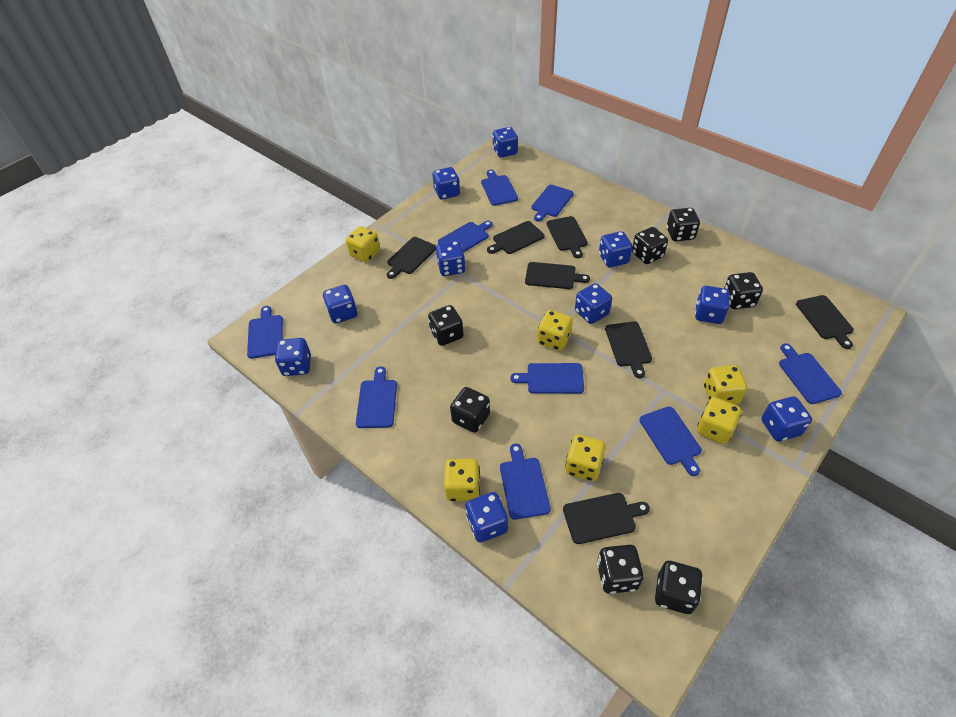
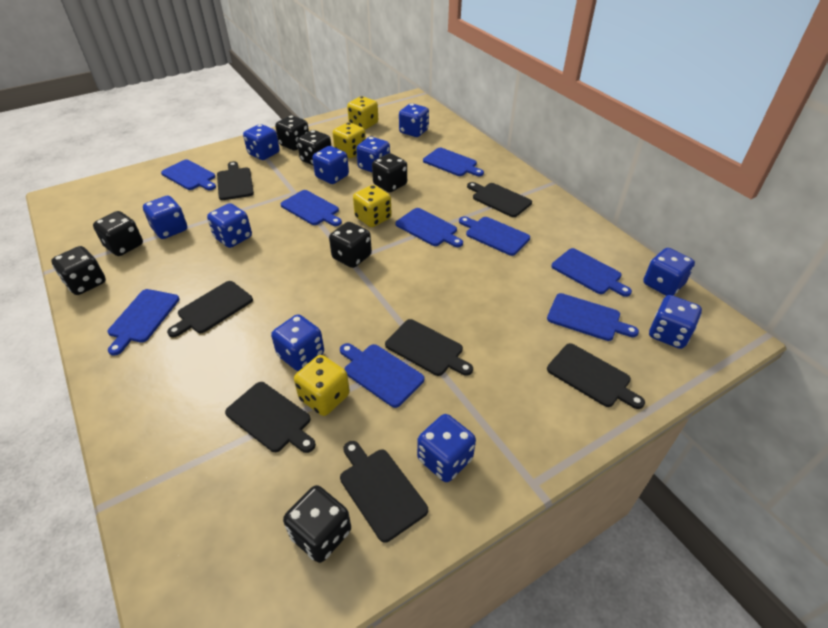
yellow dice: [346,226,380,262] [444,459,480,501] [537,310,573,351] [565,435,606,481] [697,397,742,444] [704,365,747,405] = 6 -> [294,355,350,416] [333,122,366,158] [347,96,378,129] [353,185,392,227] = 4

